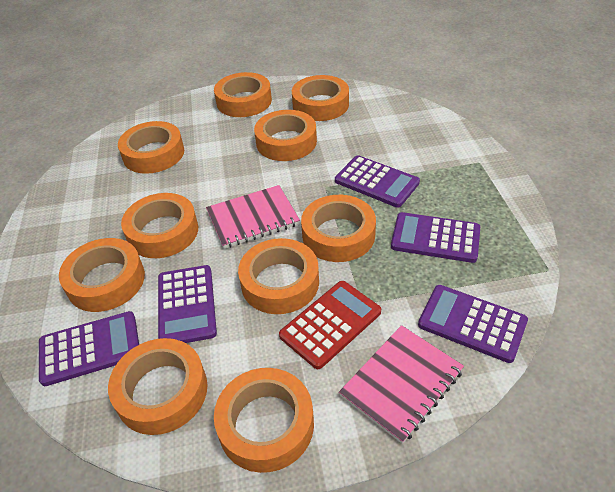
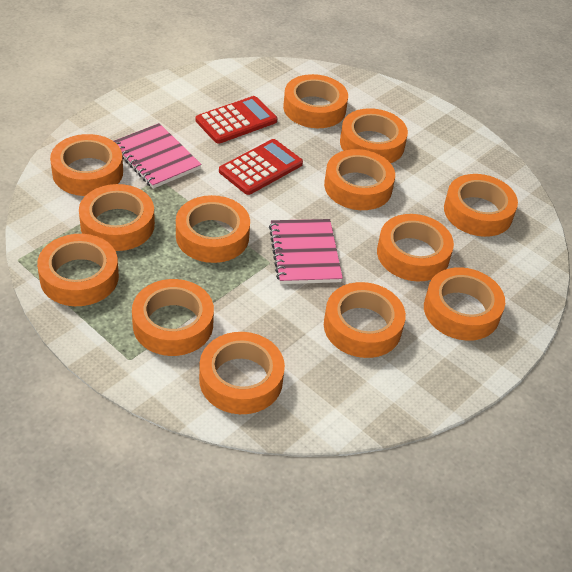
orange tape: [59,238,145,312] [108,338,207,435] [118,121,184,174] [121,193,198,258] [214,72,272,117] [214,368,314,473] [238,238,319,314] [254,110,317,161] [292,75,349,121] [301,195,376,262] = 10 -> [37,234,119,306] [50,134,123,196] [79,184,155,251] [132,279,214,356] [176,195,250,263] [199,332,285,414] [283,74,348,128] [324,149,395,210] [324,282,406,358] [340,108,408,163] [377,214,454,281] [424,267,505,341] [444,174,518,237] = 13
purple calculator: [39,311,139,386] [158,265,217,343] [335,155,420,208] [391,212,480,263] [418,285,528,363] = 5 -> none = 0
red calculator: [279,281,381,369] = 1 -> [196,96,277,144] [219,139,303,195] = 2

